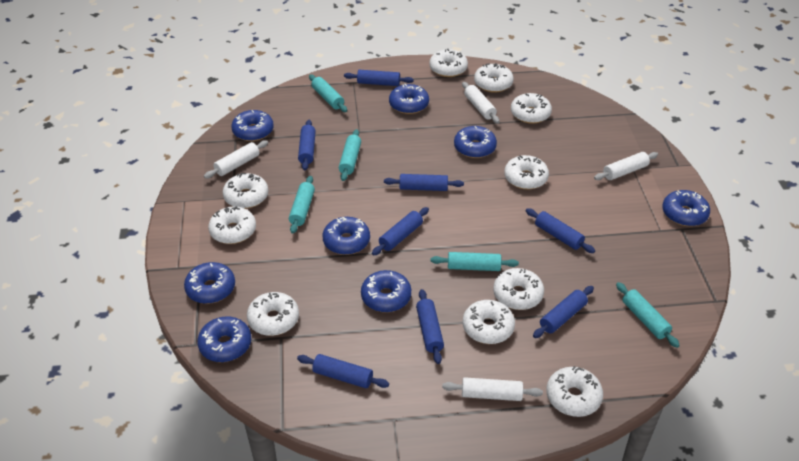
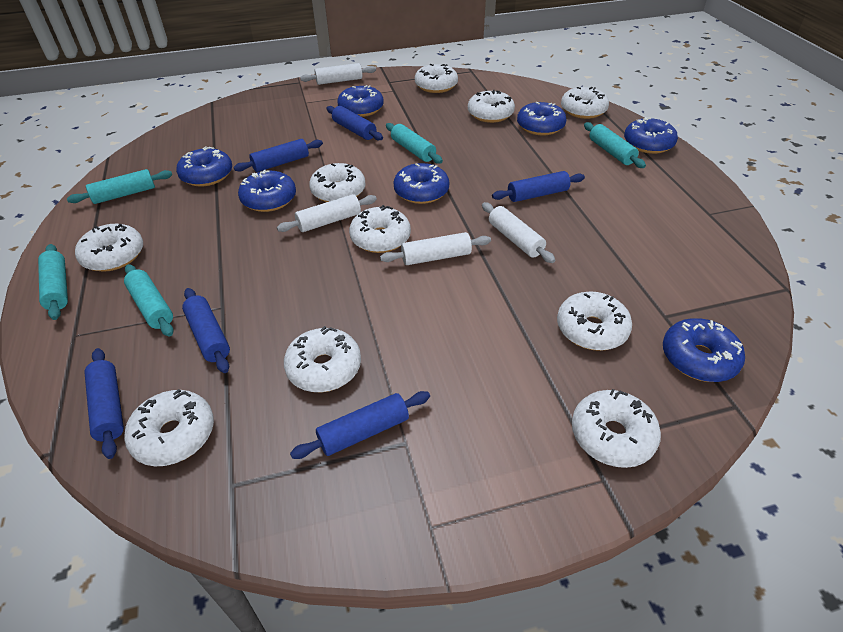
blue donut: [184,262,235,304] [197,317,251,362] [231,110,274,141] [322,217,370,255] [361,270,411,312] [389,84,429,114] [454,126,497,158] [662,190,710,226] = 8 -> [176,146,232,186] [238,170,296,212] [337,85,384,117] [393,163,449,204] [517,102,566,136] [624,117,678,154] [663,318,745,382] = 7
blue rolling pin: [297,354,389,388] [298,120,316,171] [344,70,414,86] [372,207,429,256] [384,174,464,191] [416,289,444,364] [526,208,595,253] [533,286,594,338] = 8 -> [84,348,124,459] [182,288,230,373] [234,139,323,172] [290,391,430,459] [326,106,383,141] [492,171,585,202] = 6

